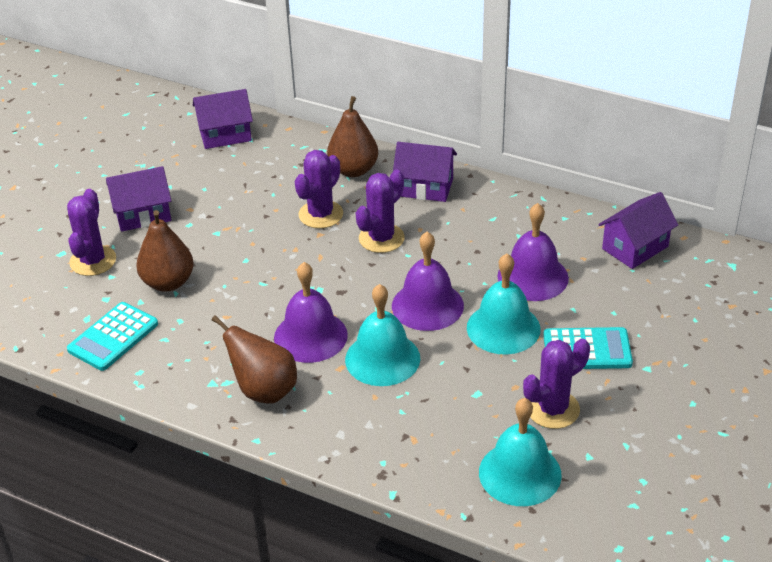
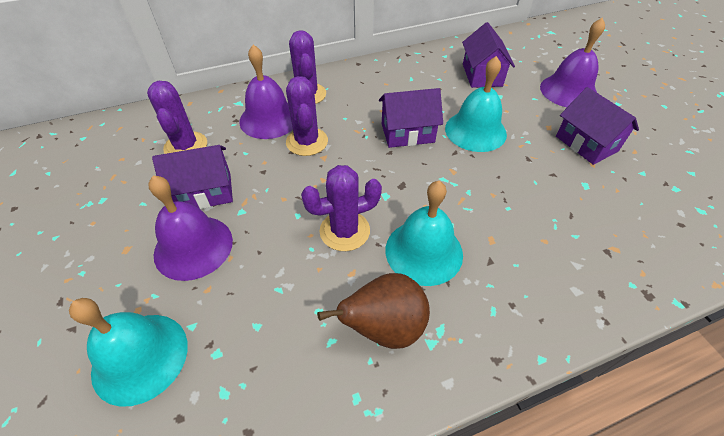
brown pear: [136,210,194,292] [211,315,297,404] [327,96,378,177] = 3 -> [317,273,430,349] = 1
turquoise calculator: [67,302,158,371] [543,327,633,369] = 2 -> none = 0

